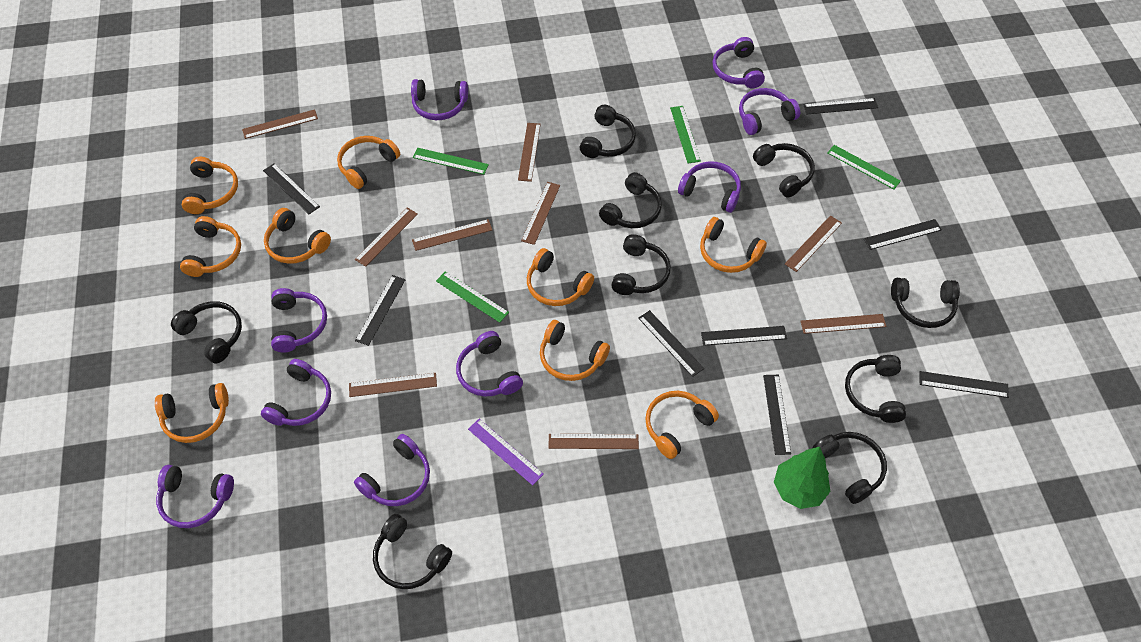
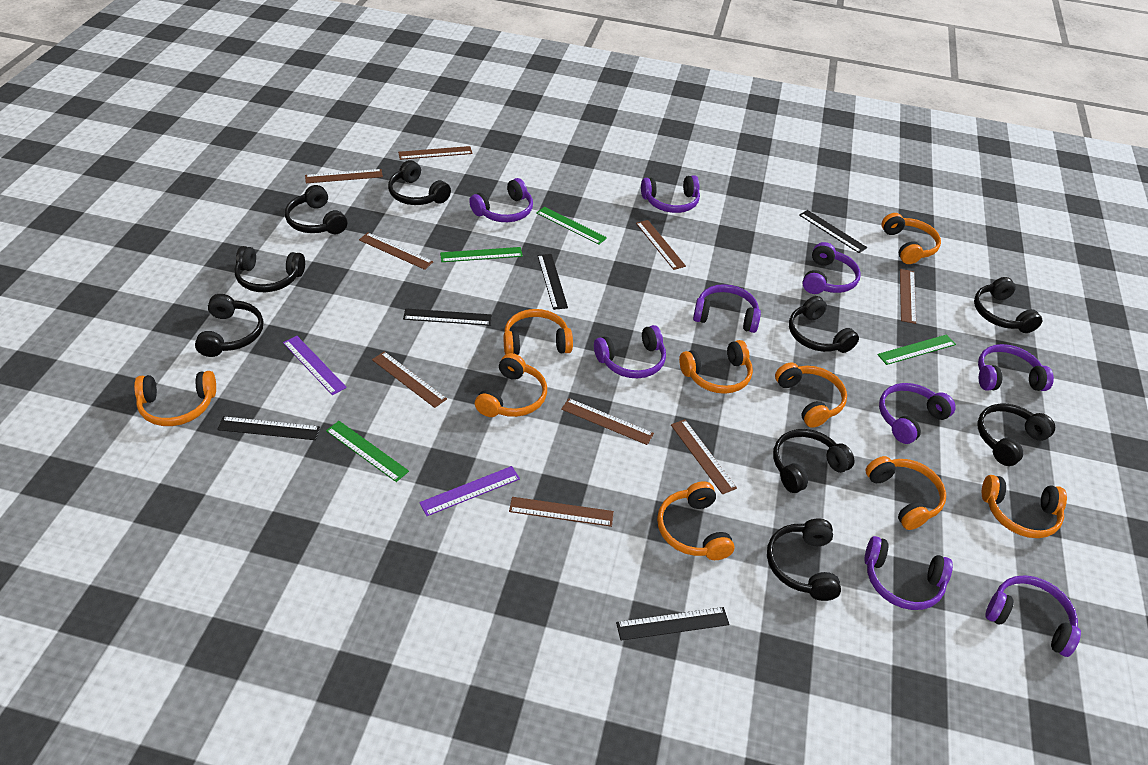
black ruler: [263,163,320,214] [355,275,405,346] [638,310,704,377] [701,326,787,346] [763,375,791,455] [803,98,878,114] [864,219,942,250] [920,371,1009,398] = 8 -> [217,416,320,440] [403,308,492,326] [537,254,568,310] [616,607,729,641] [799,210,867,253] = 5
green tree: [774,447,830,509] = 1 -> none = 0
purple ruler: [468,419,544,485] = 1 -> [283,336,347,395] [419,466,520,516] = 2

